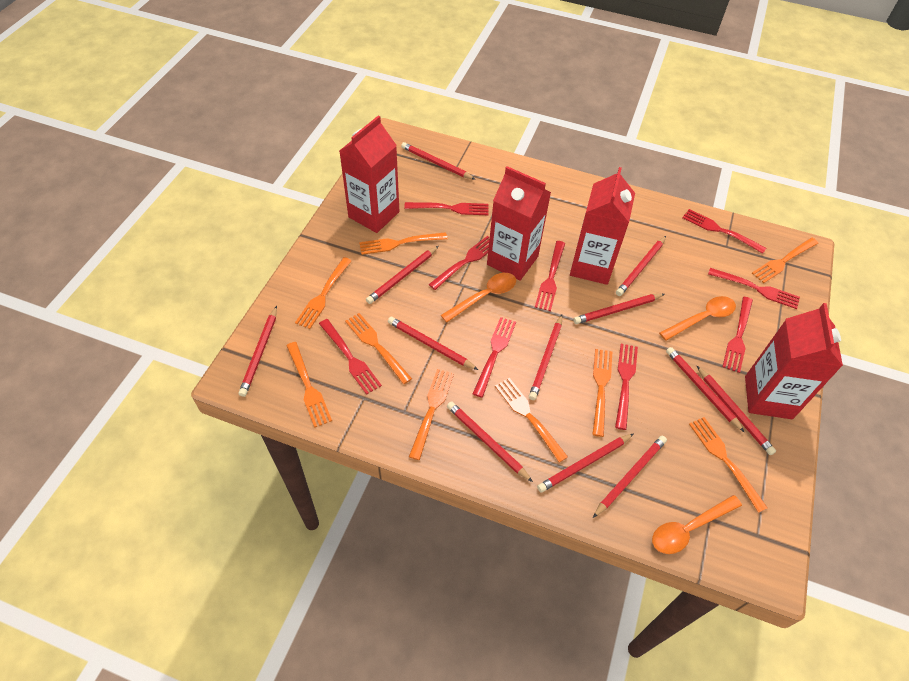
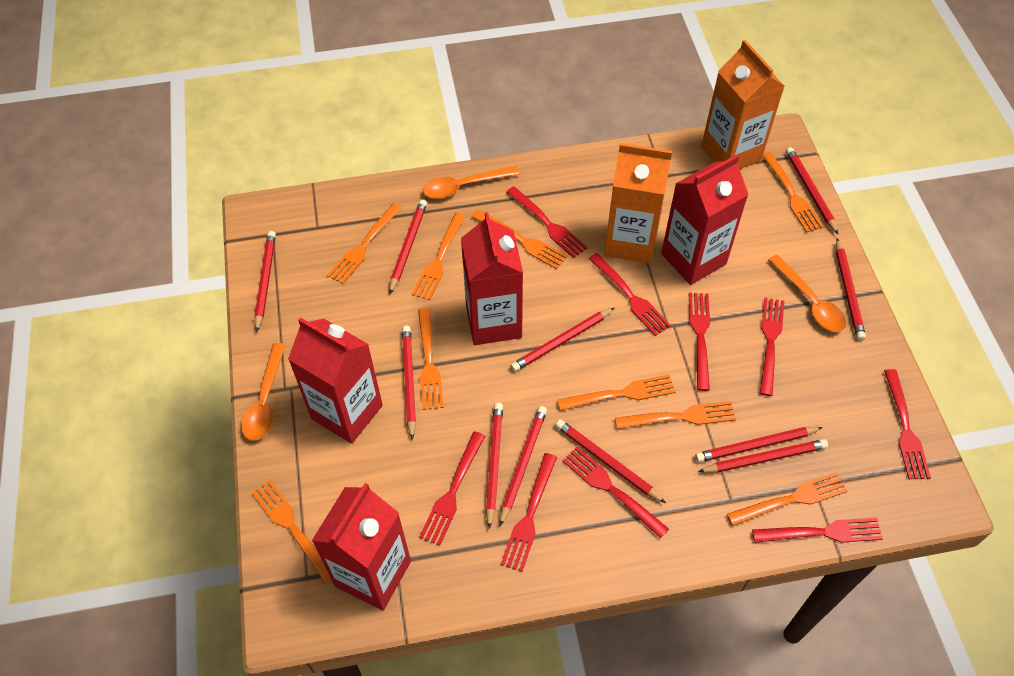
orange carton: none = 0 -> [604,143,672,263] [701,40,785,169] = 2
red pencil: [239,306,277,397] [366,246,438,304] [388,317,478,370] [401,142,476,180] [447,401,533,482] [529,315,562,400] [537,434,633,493] [573,294,665,324] [593,436,667,518] [616,236,666,296] [666,347,744,432] [697,366,776,455] = 12 -> [254,231,276,333] [389,199,427,294] [402,326,416,440] [486,403,503,529] [500,406,547,526] [511,308,614,372] [555,419,666,503] [695,427,823,462] [698,439,828,473] [786,147,839,235] [836,238,866,341] = 11

